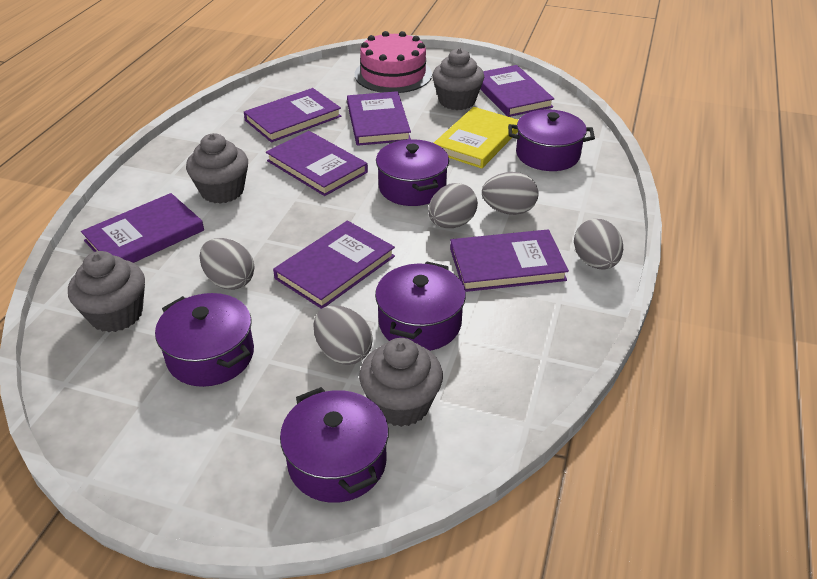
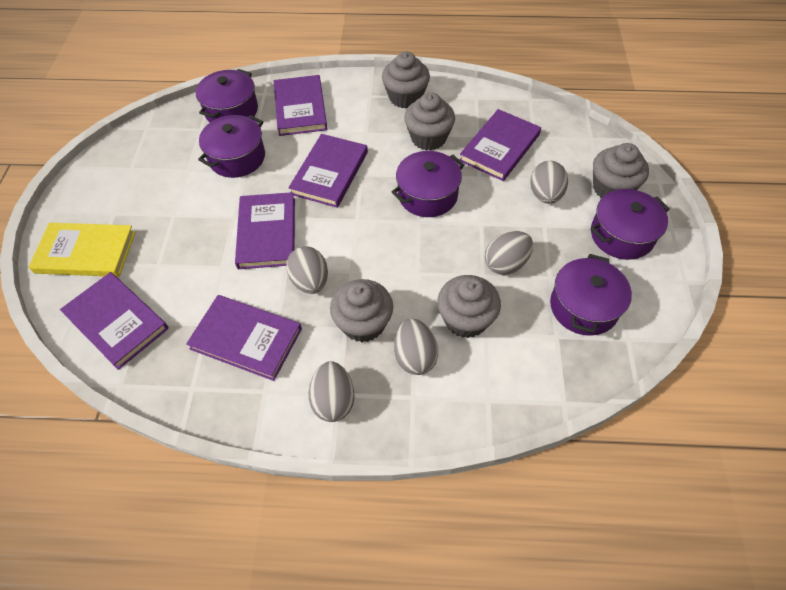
grey cupcake: [68,251,145,332] [186,133,248,204] [359,338,443,427] [432,48,484,110] = 4 -> [330,279,393,342] [382,52,430,109] [404,93,455,151] [438,275,501,338] [593,143,649,198] = 5
pink cake: [355,31,432,93] = 1 -> none = 0
purple book: [81,193,204,263] [244,88,341,142] [266,131,368,196] [273,221,395,309] [347,91,411,146] [450,229,569,292] [480,65,554,117] = 7 -> [60,272,169,370] [186,295,302,381] [235,192,295,269] [274,75,327,136] [288,134,368,208] [460,109,541,181] = 6

